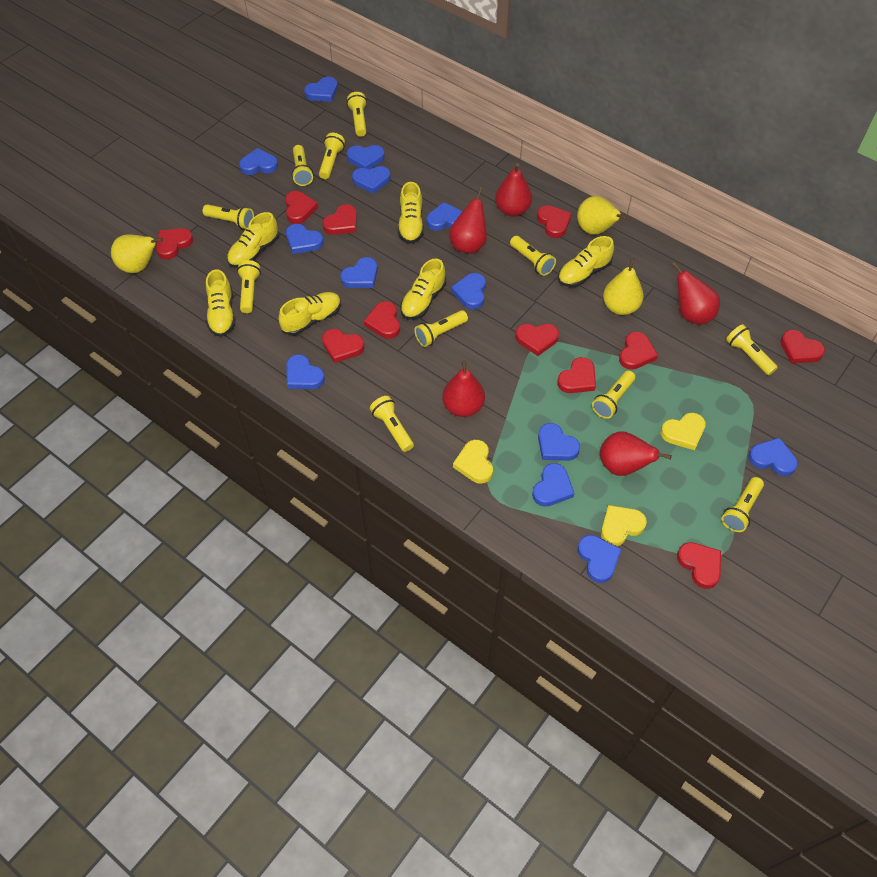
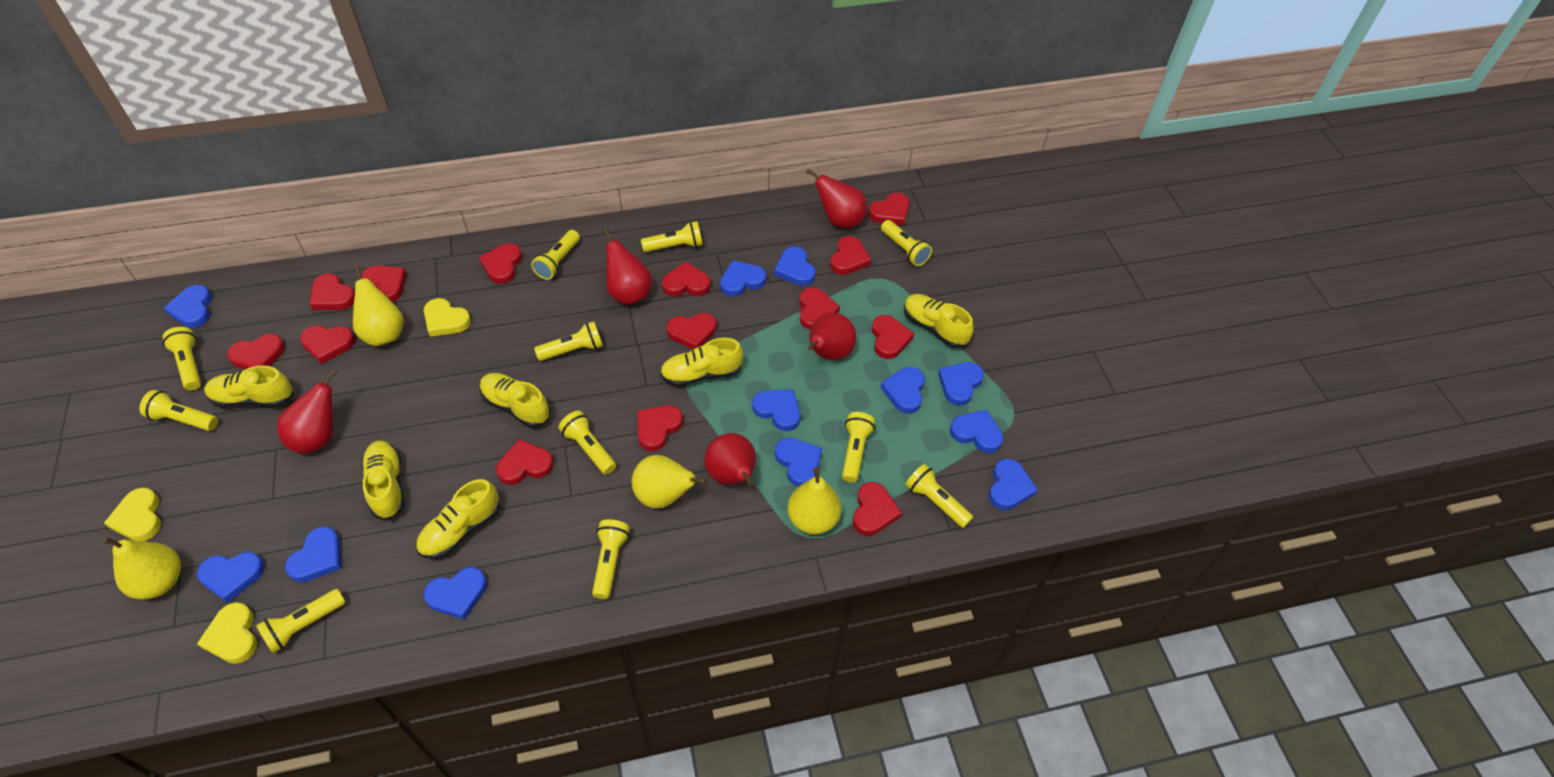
blue heart: [239,148,278,175] [286,224,323,254] [286,354,325,389] [304,77,338,102] [340,257,378,288] [347,145,385,169] [352,166,391,194] [426,202,463,231] [451,273,486,309] [532,463,575,507] [538,423,580,461] [577,535,621,583] [748,438,798,476] = 13 -> [164,285,212,328] [197,552,264,603] [285,526,341,582] [424,567,487,620] [720,260,766,297] [752,389,800,431] [774,246,816,286] [775,438,822,487] [880,367,925,413] [938,362,984,406] [950,410,1004,453] [989,458,1038,510] = 12
red heart: [156,228,193,260] [285,191,318,224] [322,329,364,363] [323,204,357,235] [364,301,400,339] [515,324,559,356] [537,205,572,238] [557,357,596,393] [619,331,658,370] [677,542,721,589] [780,330,825,364] = 11 -> [227,334,285,369] [300,325,355,364] [310,273,355,310] [362,265,407,302] [479,243,522,284] [496,439,553,485] [637,405,683,451] [662,262,711,297] [667,313,716,349] [799,287,840,330] [830,236,871,275] [853,482,902,536] [868,193,910,225] [872,315,914,359] = 14
yellow pear: [111,234,163,273] [577,196,628,234] [603,258,644,315] = 3 -> [102,537,181,599] [353,265,404,346] [631,455,707,509] [787,467,842,534] = 4

